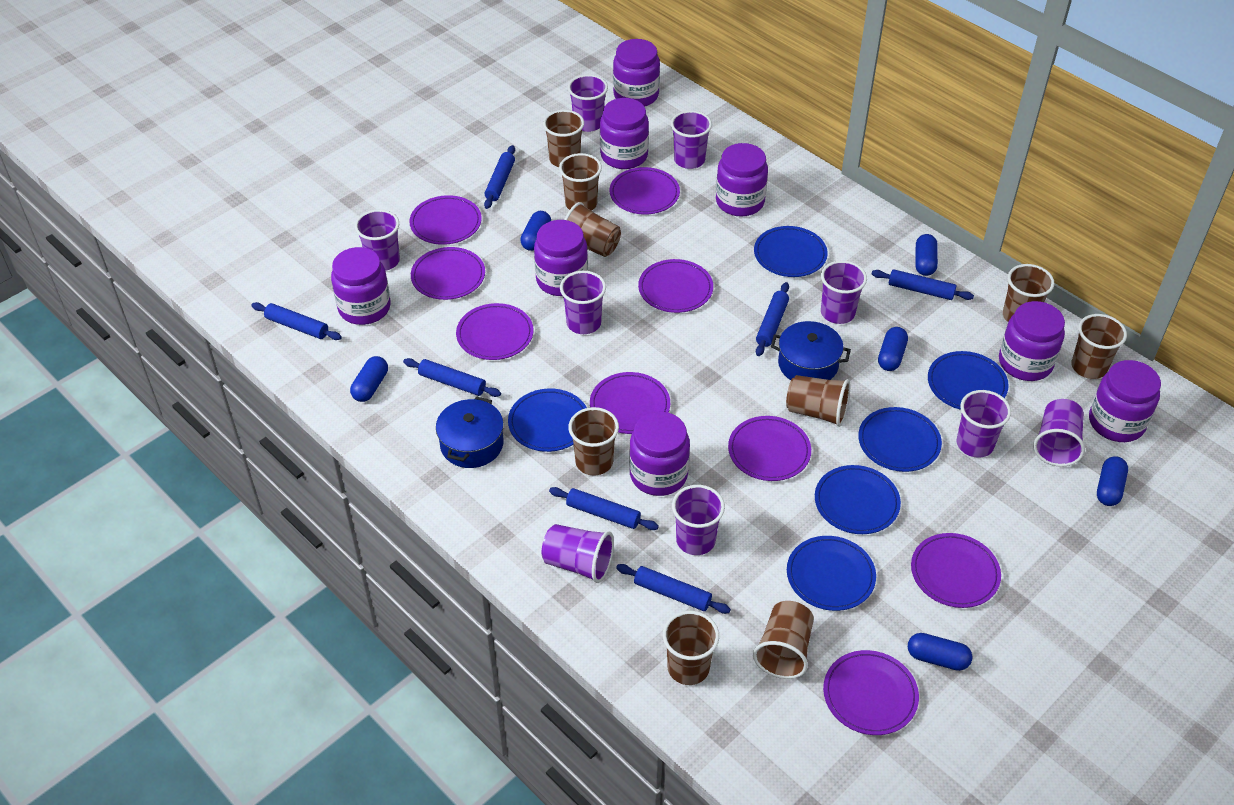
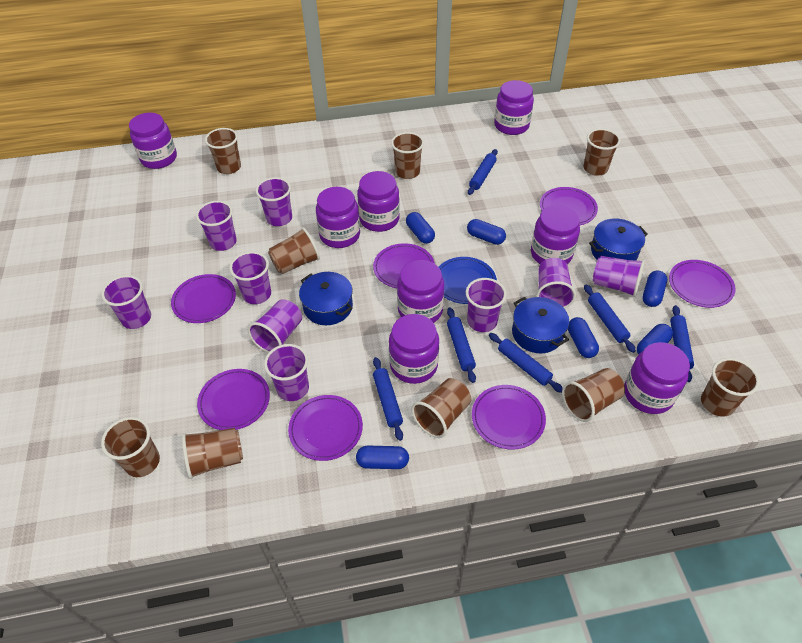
blue plate: [508,388,587,452] [754,226,828,277] [787,536,876,611] [815,465,901,534] [858,407,942,472] [928,351,1009,410] = 6 -> [439,257,497,304] = 1
blue pot: [436,396,504,468] [771,321,851,380] = 2 -> [299,272,353,325] [512,297,569,353] [589,218,648,261] = 3
blue rolling pin: [251,302,342,340] [403,358,501,397] [484,145,515,209] [549,487,659,530] [616,564,731,614] [756,282,789,356] [872,269,974,300] = 7 -> [373,357,403,441] [447,307,476,383] [468,149,498,195] [489,333,563,393] [584,284,635,353] [670,305,694,382] = 6
purple plate: [409,195,482,245] [411,247,485,300] [456,303,533,360] [590,372,670,434] [610,167,680,214] [638,259,713,313] [728,416,811,481] [823,650,919,735] [911,533,1001,608] = 9 -> [171,274,236,323] [197,369,270,430] [288,395,363,461] [373,243,435,288] [472,385,546,450] [540,187,598,225] [669,260,735,308] = 7

